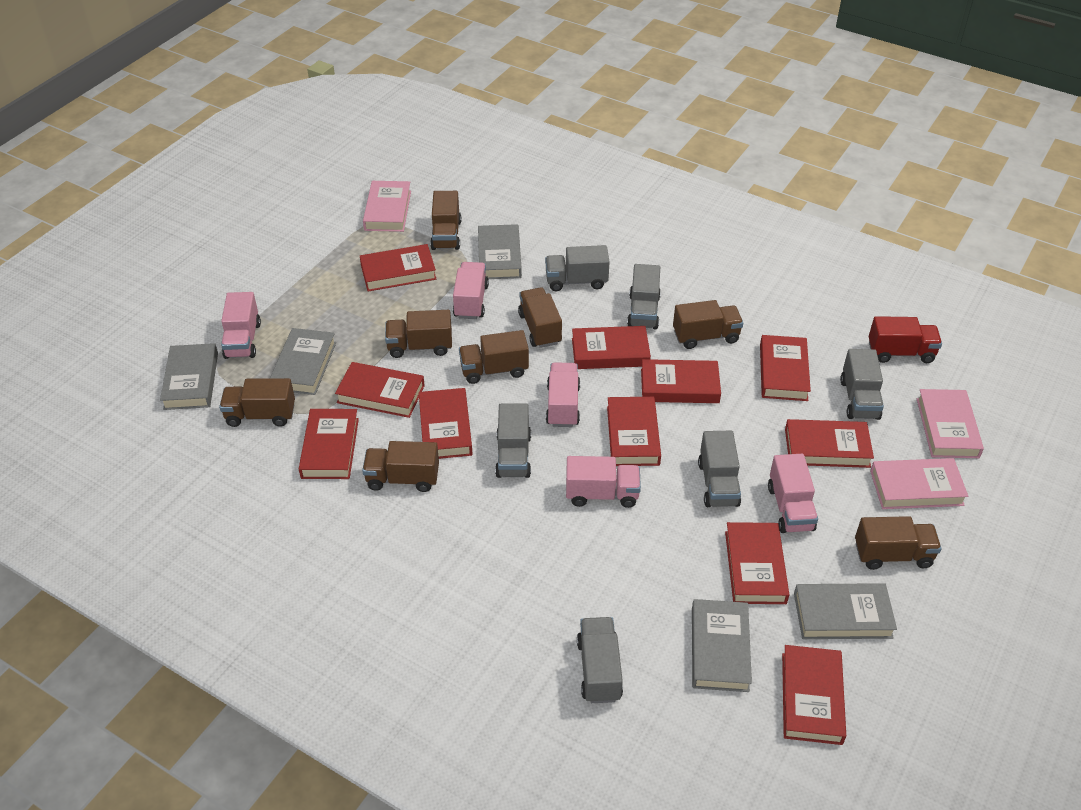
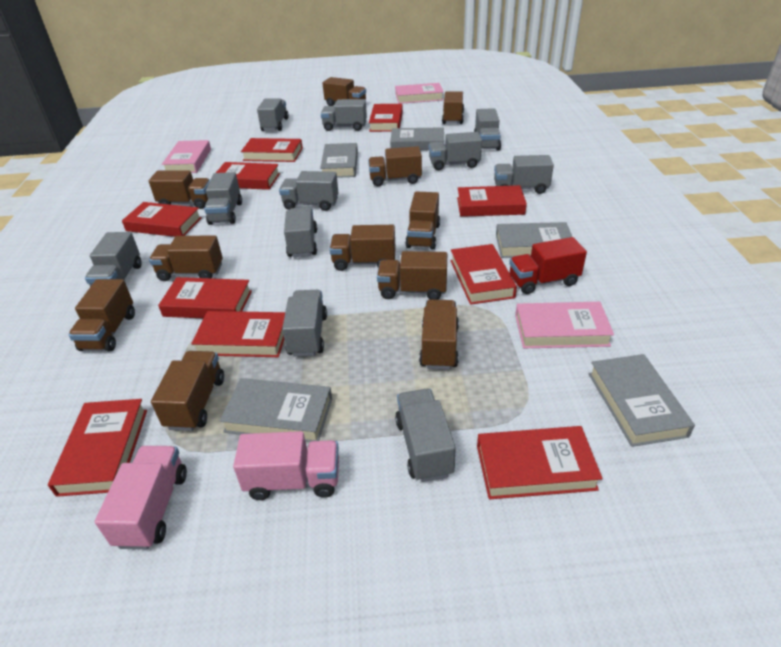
brown truck: [219,378,295,427] [362,441,439,492] [385,310,452,358] [430,191,461,250] [459,330,529,384] [518,287,562,348] [673,300,743,349] [855,516,942,570] = 8 -> [69,279,135,352] [149,170,210,209] [149,236,223,281] [151,351,224,431] [323,77,366,106] [329,225,396,271] [368,146,422,187] [377,251,447,300] [405,191,440,249] [419,299,459,370] [442,91,464,124] = 11
grey truck: [495,404,531,478] [545,245,610,291] [577,617,623,703] [627,264,661,330] [698,431,741,507] [840,349,884,420] = 6 -> [85,232,142,287] [204,172,242,225] [257,98,289,131] [279,171,339,211] [282,290,327,357] [284,207,317,257] [321,99,367,131] [395,388,456,482] [429,132,482,170] [474,108,501,151] [494,155,554,194] = 11
pink truck: [221,292,261,359] [453,262,489,319] [546,362,580,427] [566,456,641,508] [768,454,818,533] = 5 -> [95,446,187,549] [233,431,339,500] = 2
red book: [299,409,359,479] [335,362,425,418] [360,244,436,291] [419,388,473,459] [572,326,651,369] [607,397,661,466] [641,359,721,403] [725,522,789,604] [760,335,811,401] [782,645,846,745] [785,419,874,468] = 11 -> [48,399,147,497] [122,202,202,237] [158,277,252,319] [191,311,285,357] [216,162,280,190] [241,138,303,162] [369,104,403,132] [450,244,517,305] [457,185,527,217] [477,426,603,499] = 10

